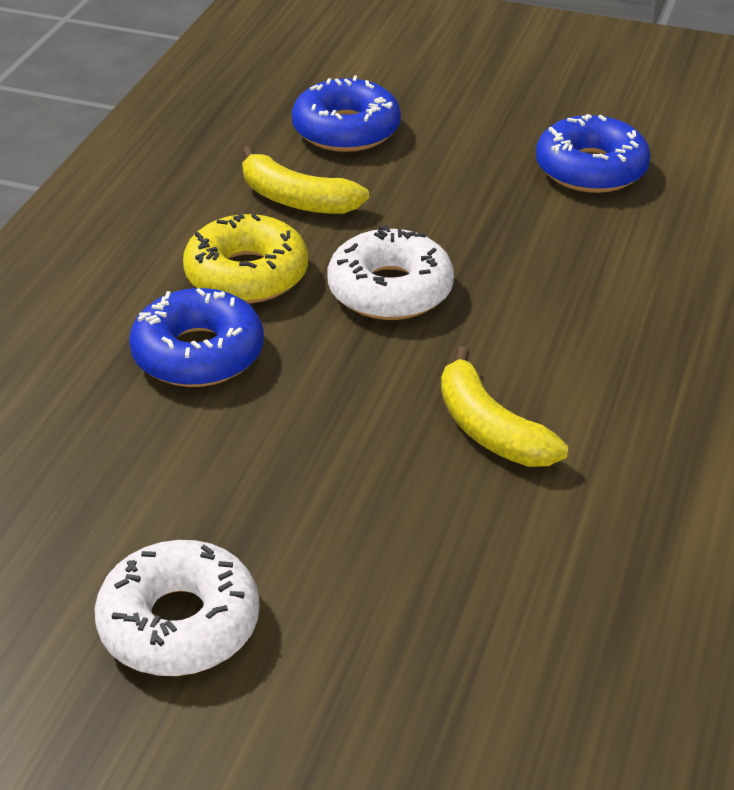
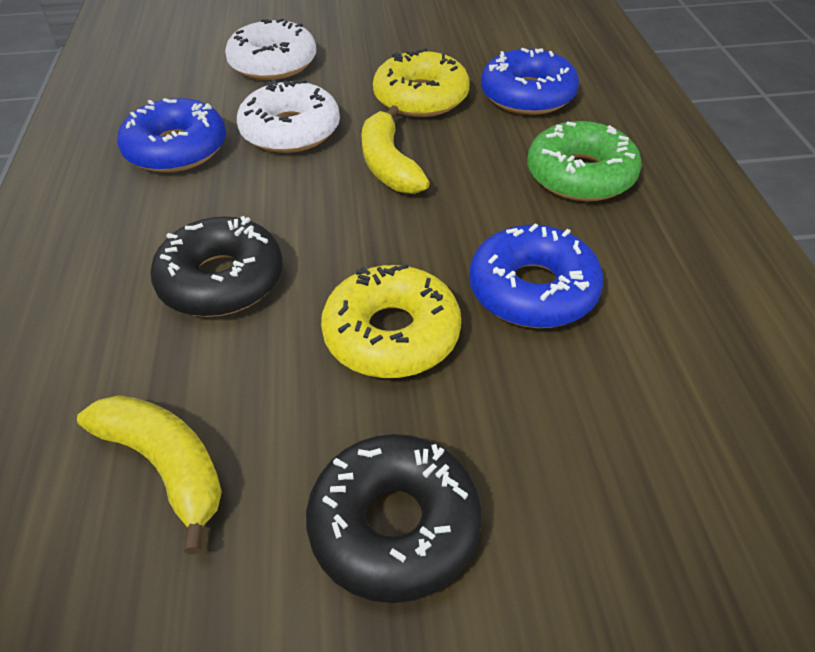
black donut: none = 0 -> [150,216,283,317] [306,434,482,603] = 2
green donut: none = 0 -> [527,121,642,201] = 1
yellow donut: [183,214,308,304] = 1 -> [321,263,461,378] [373,48,470,117] = 2

